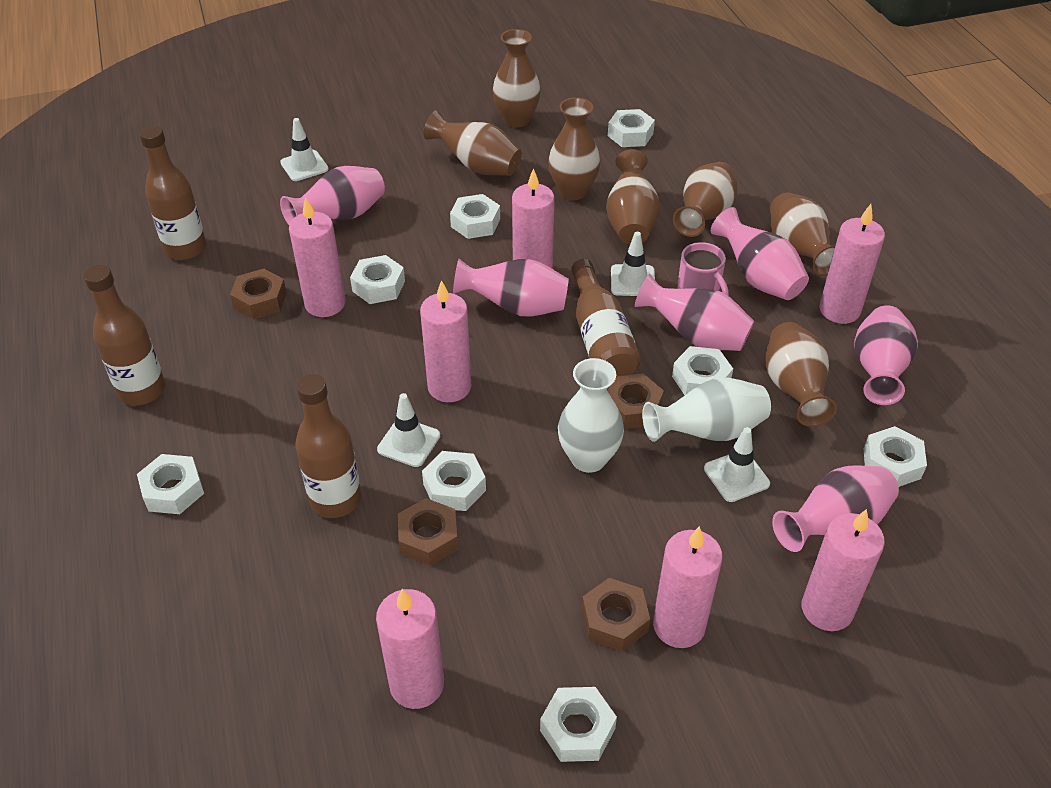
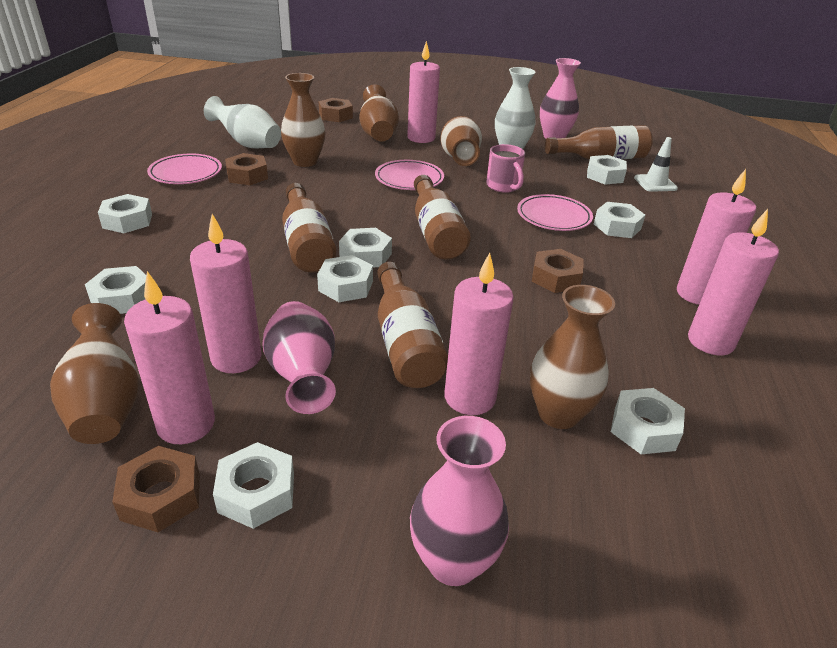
brown vase: [423,110,522,176] [492,29,541,128] [548,97,600,200] [606,149,660,244] [673,162,737,237] [765,322,837,427] [770,193,835,276] = 7 -> [50,303,139,444] [281,73,326,167] [359,84,399,141] [440,116,482,166] [530,285,615,429] = 5
pink candle: [289,197,346,317] [376,589,444,709] [420,280,471,402] [512,168,555,269] [653,526,723,648] [802,509,885,631] [819,204,885,324] = 7 -> [124,271,215,444] [190,214,262,373] [407,41,440,143] [444,253,514,415] [677,169,756,305] [688,209,779,355] = 6
pink plate: none = 0 -> [147,154,222,184] [375,160,444,190] [517,194,593,231] = 3
pink vase: [280,166,385,225] [453,259,569,317] [635,274,754,351] [711,207,809,300] [772,465,899,552] [854,305,918,405] = 6 -> [262,301,336,414] [410,416,509,586] [540,58,581,139] = 3
white traffic cone: [280,118,329,181] [377,393,440,467] [611,232,655,296] [704,427,770,502] = 4 -> [634,137,678,192] = 1

